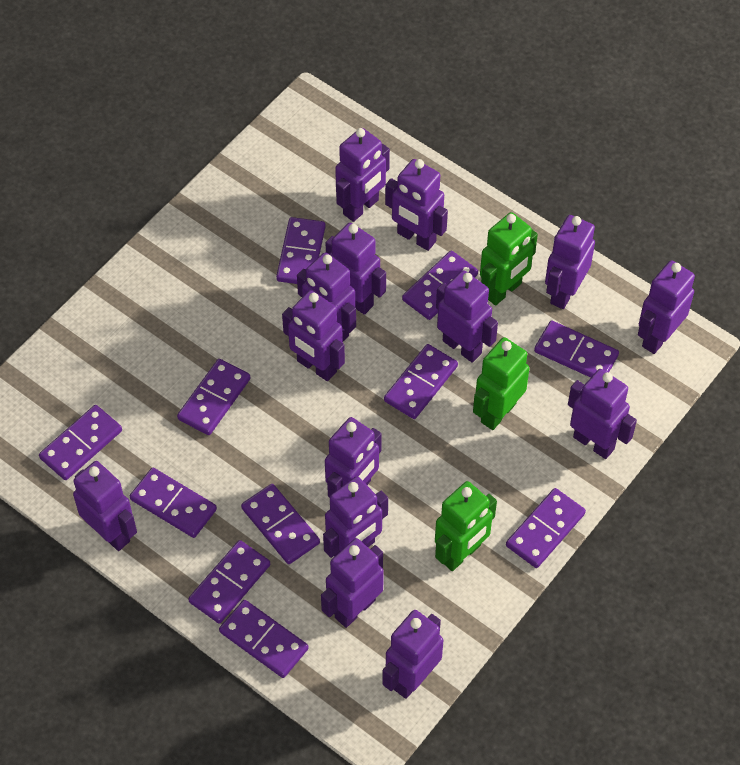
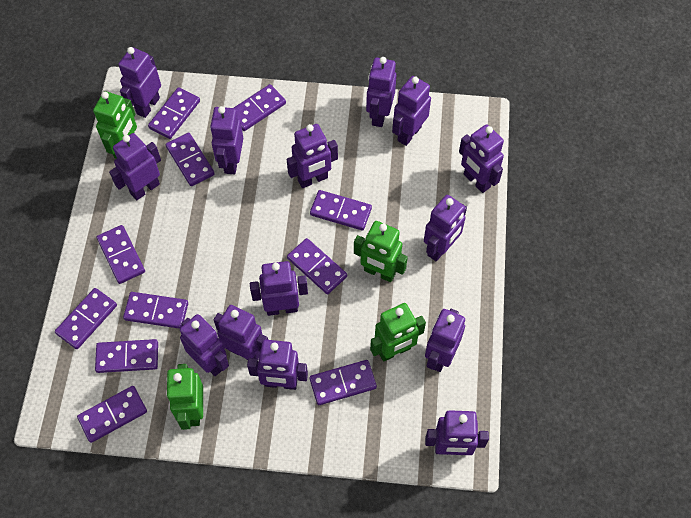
green robot: [435,481,497,571] [473,337,529,430] [480,212,538,306] = 3 -> [93,91,137,159] [166,364,203,430] [354,221,408,282] [370,303,426,362] = 4

